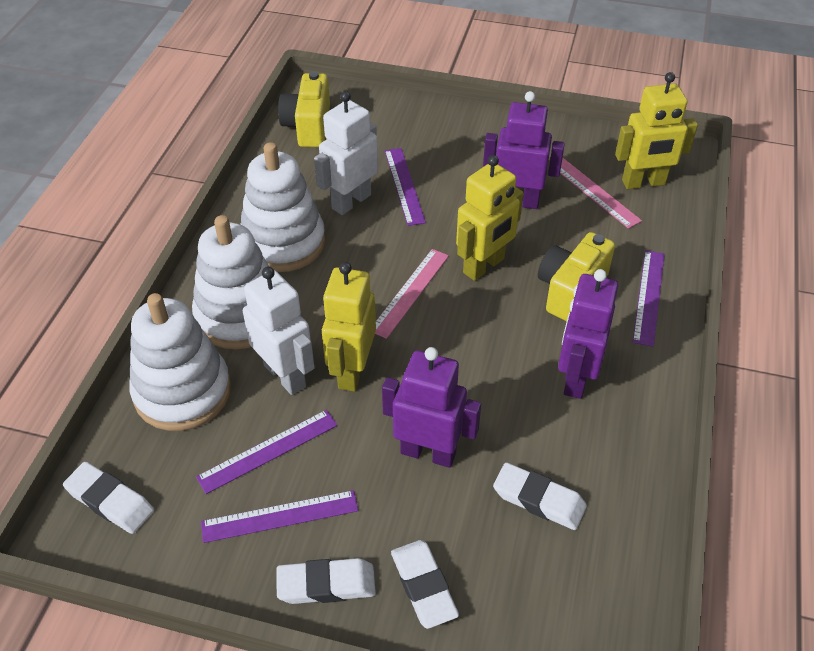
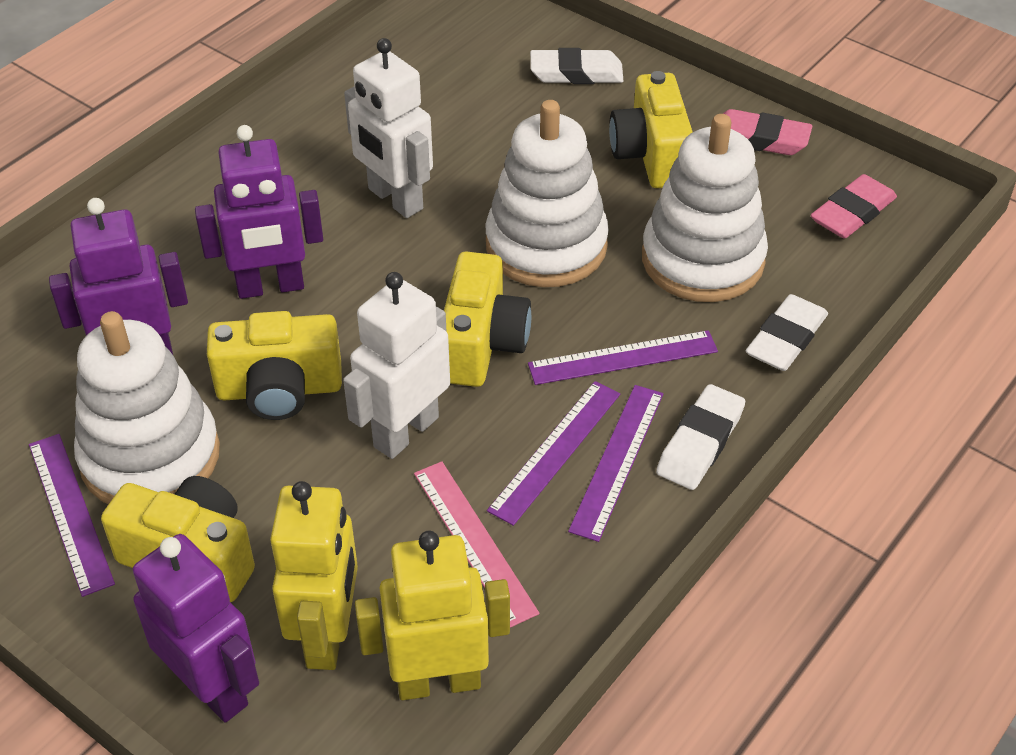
pink eraser: none = 0 -> [723,109,813,155] [811,174,897,238] = 2
pink ruler: [375,249,449,339] [560,158,642,229] = 2 -> [414,461,540,628] = 1
white eraser: [63,462,154,534] [276,558,376,604] [391,540,459,629] [493,463,587,530] = 4 -> [530,48,623,84] [656,384,745,490] [746,294,828,371] = 3
yellow camera: [278,71,330,147] [538,232,615,321] = 2 -> [101,476,255,602] [207,311,342,420] [444,252,531,387] [609,71,692,188] = 4
yellow robot: [322,262,376,392] [456,155,523,281] [615,72,698,189] = 3 -> [270,481,358,670] [355,531,510,700] = 2

